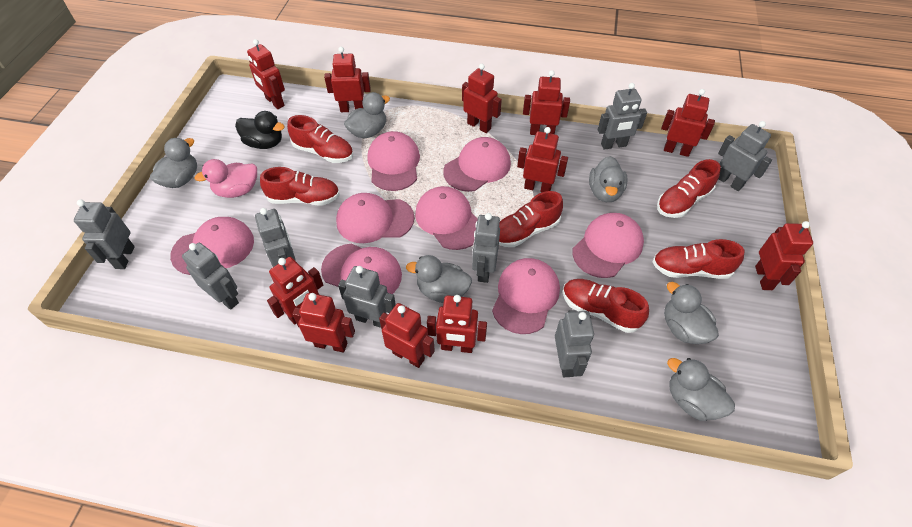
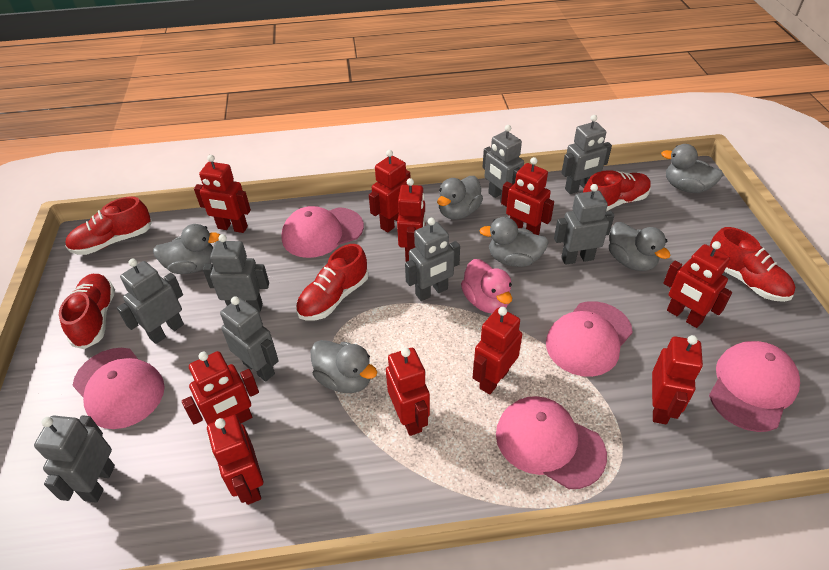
black duck: [235,111,285,149] = 1 -> none = 0
pink cap: [170,217,254,275] [321,244,402,294] [336,193,414,243] [367,131,420,191] [415,186,478,250] [443,137,511,192] [492,258,560,334] [572,213,644,278] = 8 -> [73,348,165,429] [281,206,364,258] [496,396,607,489] [546,301,633,377] [709,341,800,432] = 5
red robot: [247,39,285,109] [267,257,323,325] [292,293,355,353] [324,47,371,112] [379,303,435,368] [427,295,487,353] [462,64,502,133] [517,127,568,192] [523,70,570,135] [661,89,715,157] [755,221,813,290] = 11 -> [182,351,259,425] [194,155,251,233] [207,415,263,505] [369,150,410,233] [386,348,430,436] [397,178,425,262] [473,307,522,395] [501,157,554,235] [652,335,703,425] [663,241,732,328] = 10
red shoe: [260,167,340,205] [287,115,353,163] [499,191,563,247] [563,279,649,333] [652,239,744,279] [657,159,721,218] = 6 -> [59,274,115,349] [65,197,152,255] [296,244,369,321] [583,170,651,211] [710,227,795,302] = 5

